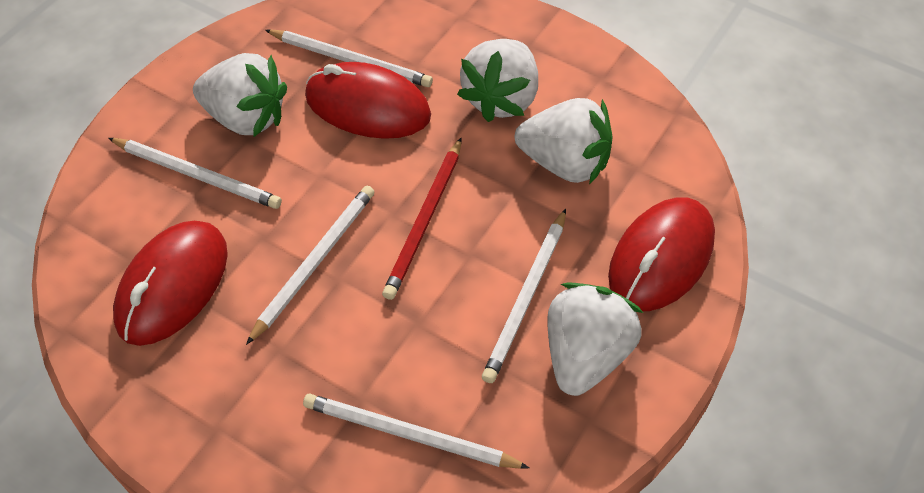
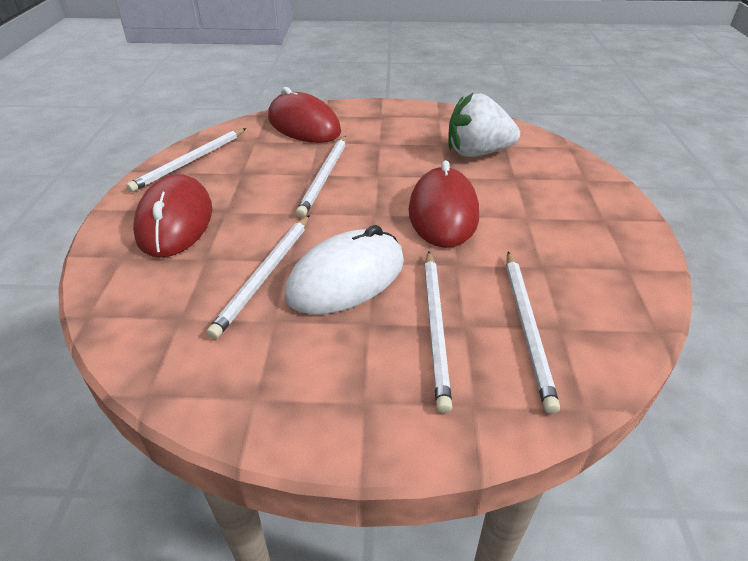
red pencil: [382,138,462,300] = 1 -> none = 0
white mouse: none = 0 -> [285,225,404,314] = 1
white strawberry: [193,53,287,137] [457,39,538,122] [515,98,613,185] [547,282,643,396] = 4 -> [448,92,520,157] = 1

